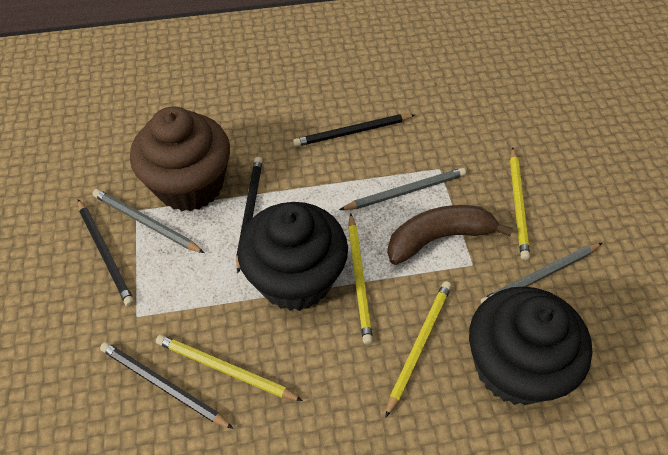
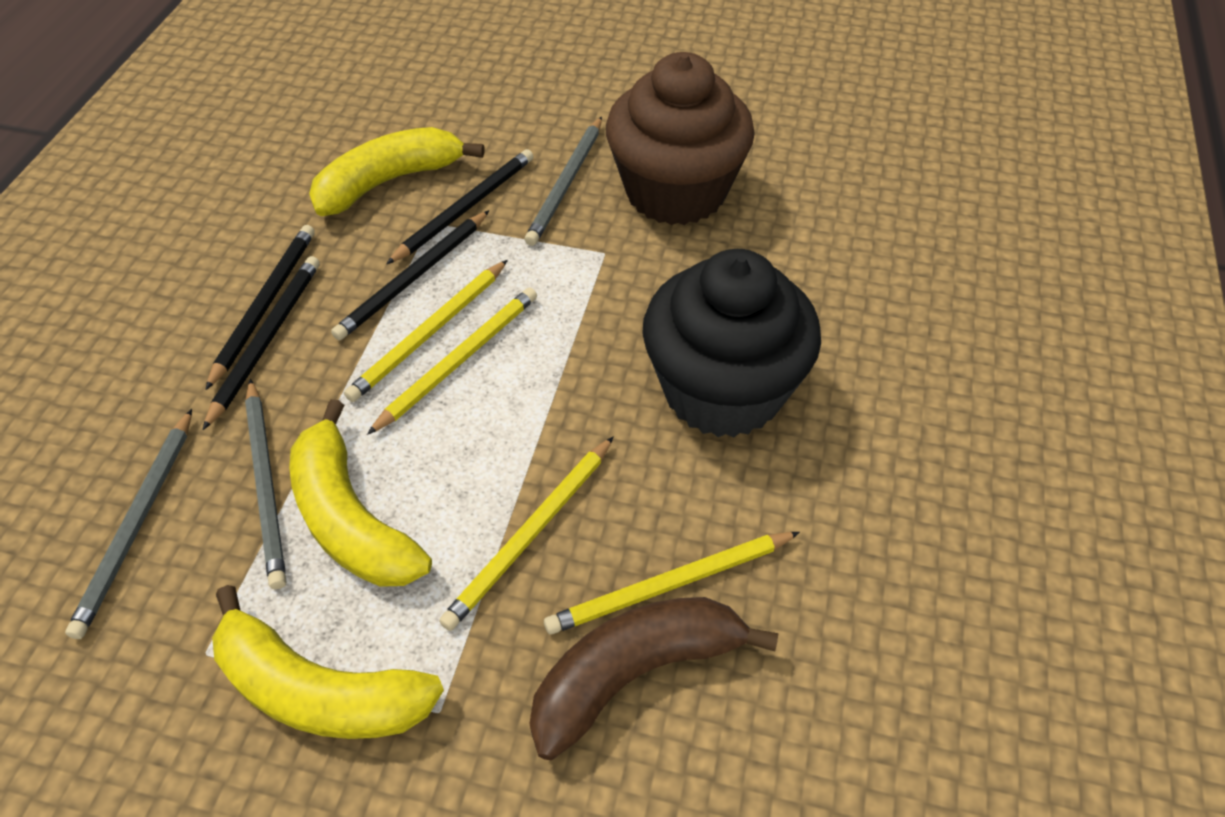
black cupcake: [237,202,348,311] [469,286,592,405] = 2 -> [642,249,821,437] = 1
yellow banana: none = 0 -> [212,585,444,739] [289,399,432,587] [309,127,485,216] = 3

